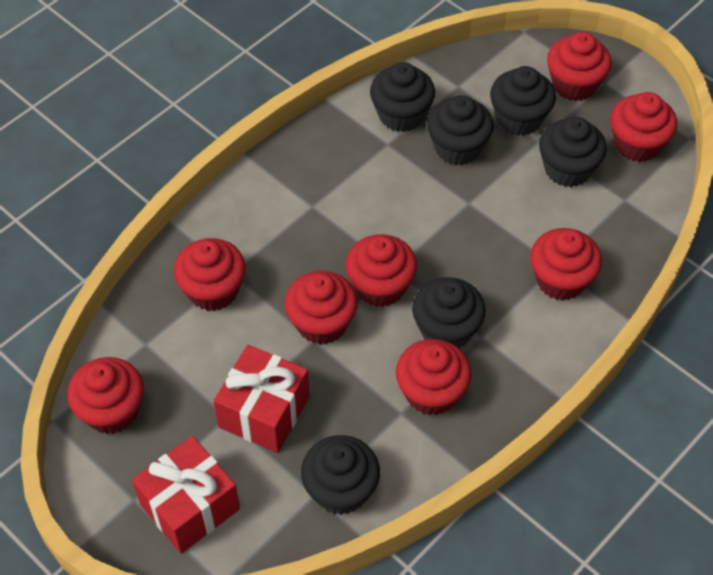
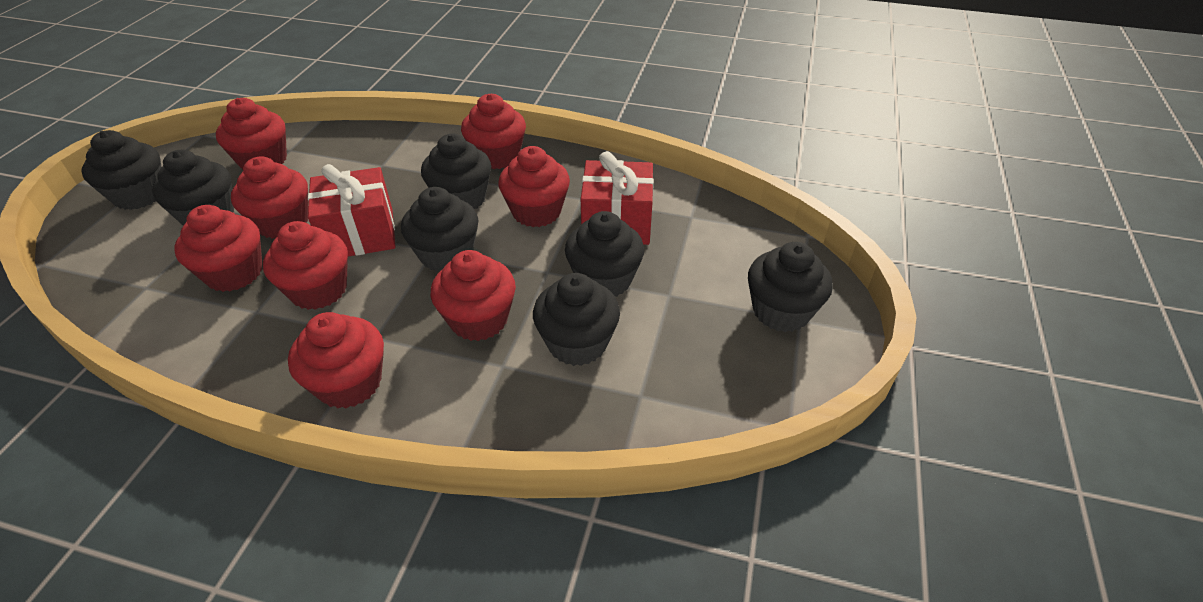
black cupcake: [301,435,380,515] [370,62,435,132] [412,277,486,349] [427,95,494,165] [490,66,556,136] [539,117,607,187] = 6 -> [81,130,161,210] [152,150,234,226] [401,187,479,272] [421,134,491,209] [533,273,620,366] [565,211,644,297] [748,242,833,332] = 7

